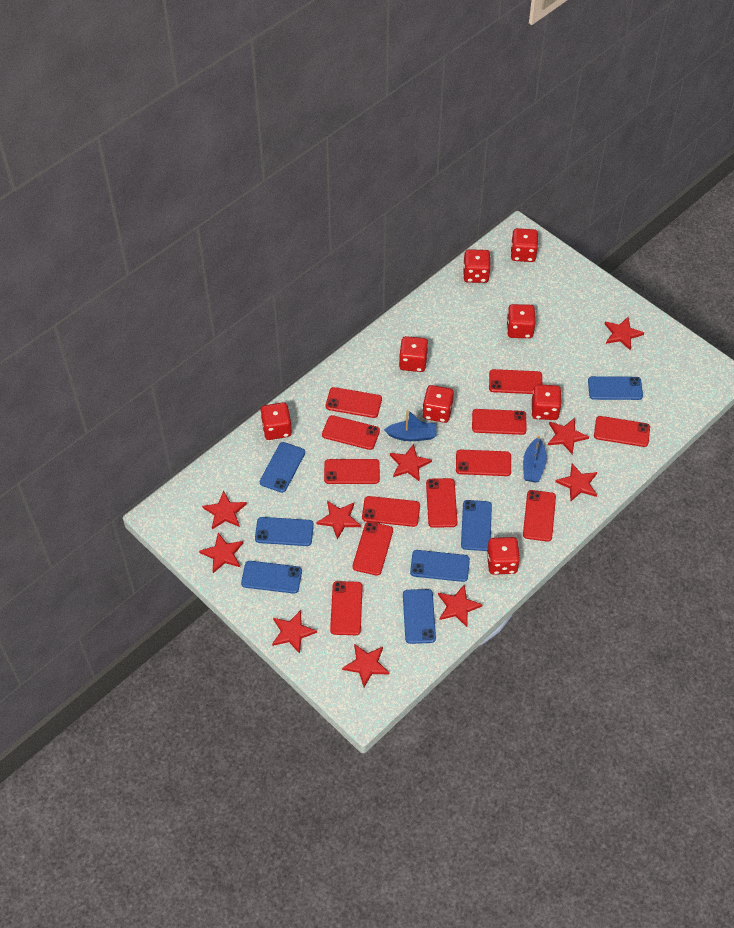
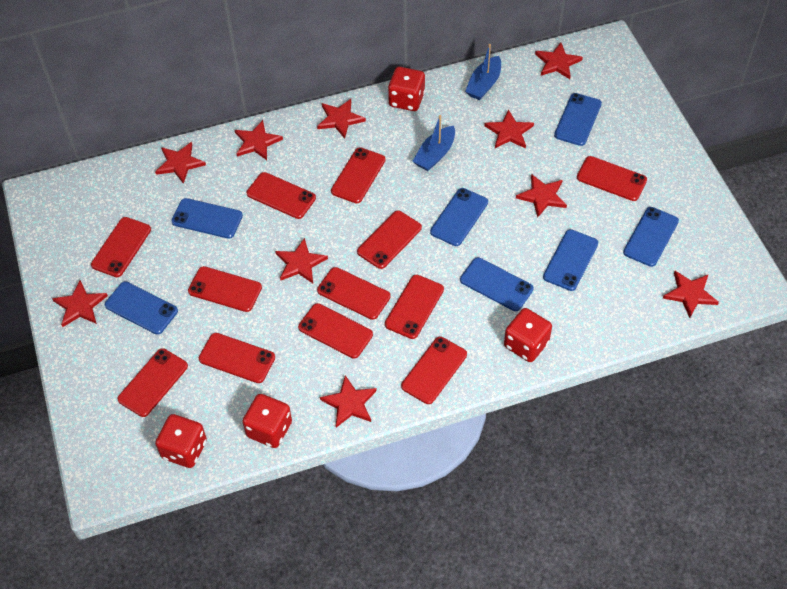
red dice: [260,402,292,440] [399,336,428,372] [422,385,454,423] [463,250,491,283] [487,537,520,575] [507,304,535,338] [511,228,538,262] [531,384,562,420] = 8 -> [155,414,207,468] [242,394,292,448] [388,67,425,111] [504,308,552,362] = 4

